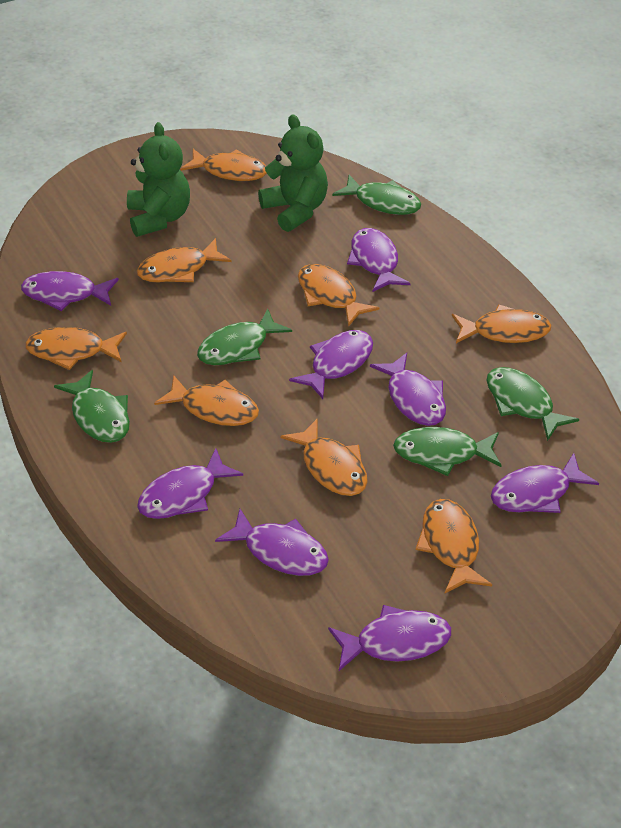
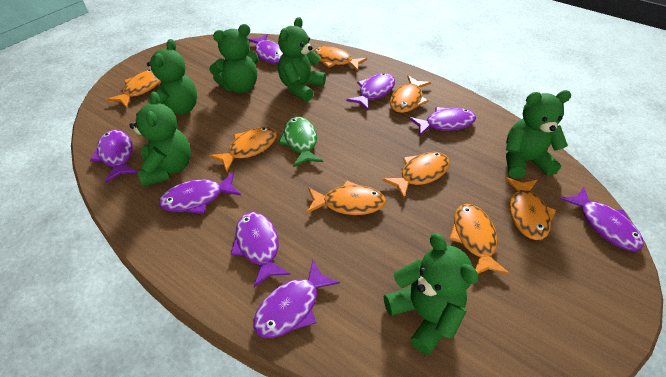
green fish: [54,370,130,443] [197,309,292,365] [332,175,421,215] [393,427,502,476] [486,367,579,441] = 5 -> [278,117,323,167] = 1
green teddy bear: [127,122,190,237] [258,114,328,232] = 2 -> [129,91,191,187] [147,39,197,115] [209,24,259,93] [278,17,326,102] [384,233,479,355] [506,90,571,179] = 6

